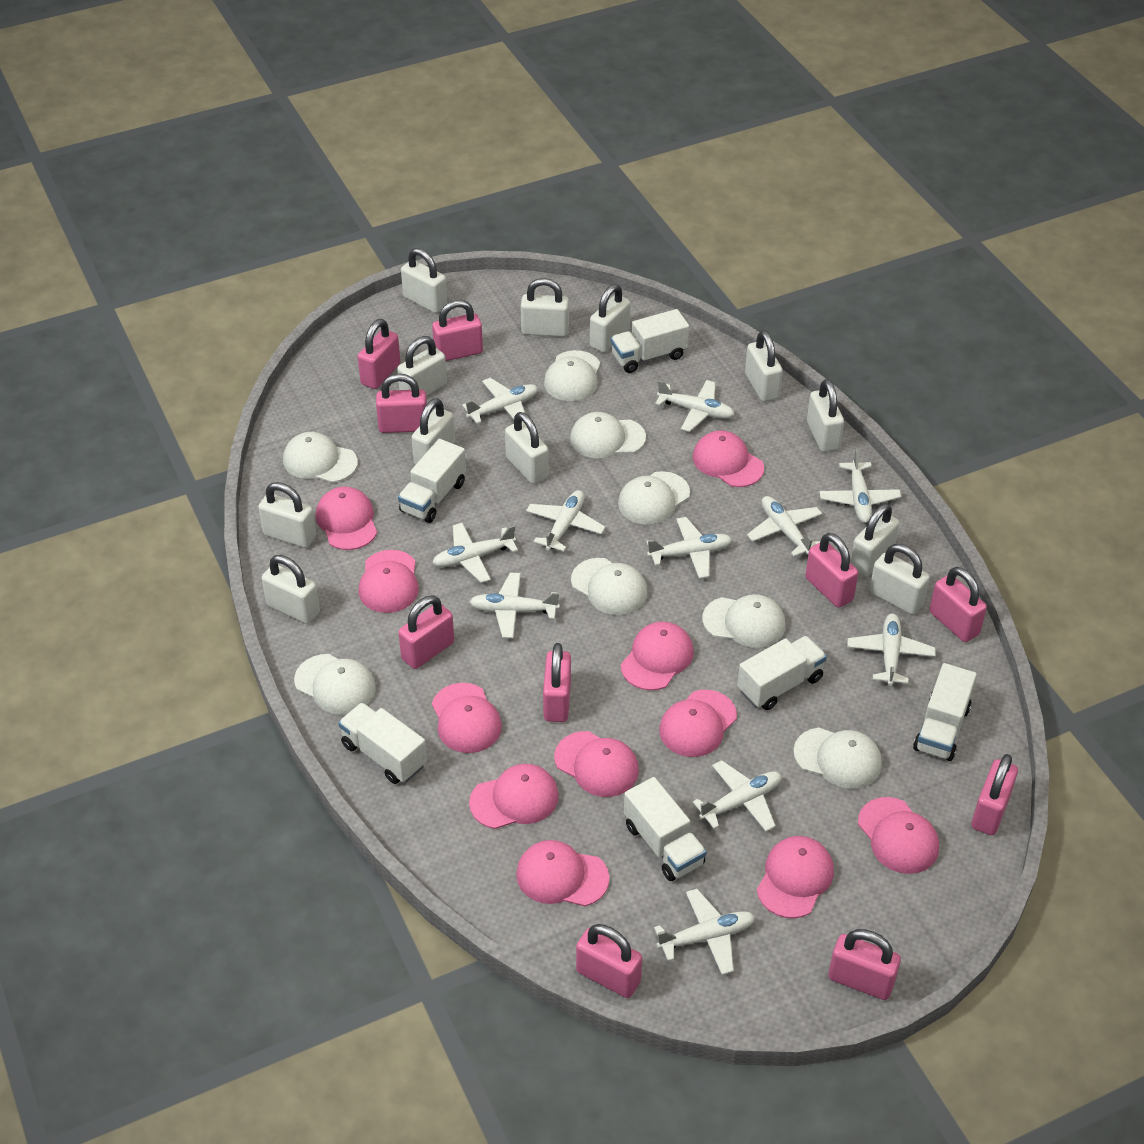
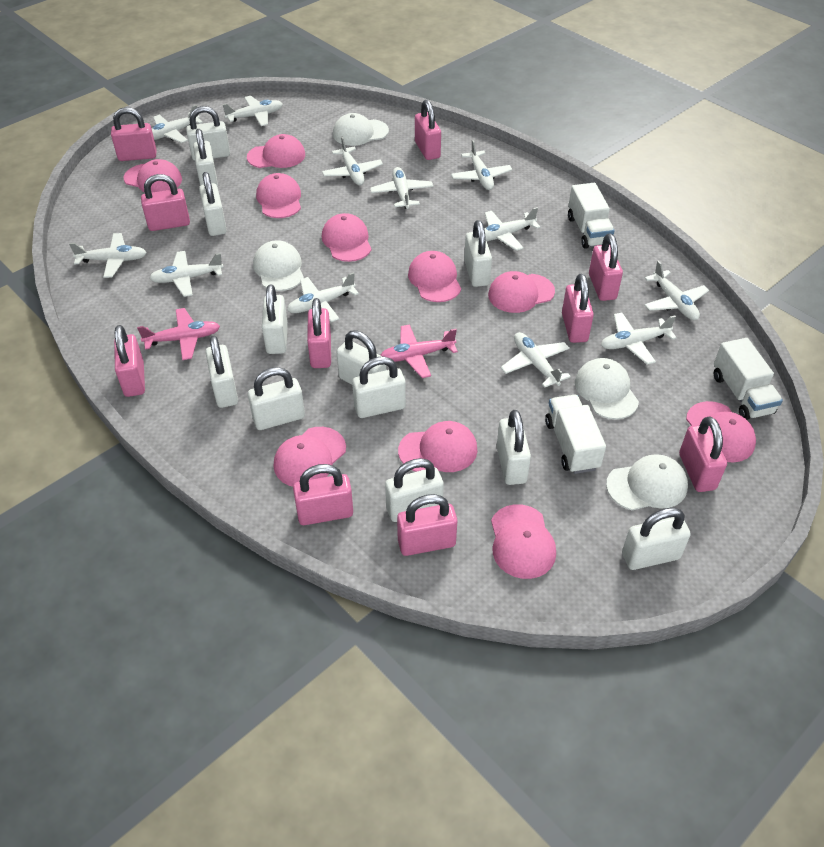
pink cap: [316,487,377,550] [358,550,419,613] [432,683,502,753] [469,764,559,829] [516,840,609,906] [554,731,639,797] [621,622,694,691] [659,690,737,757] [693,430,764,487] [757,836,834,918] [858,797,939,874] = 11 -> [124,159,182,193] [247,134,305,168] [256,173,301,218] [274,427,346,487] [322,213,372,262] [398,421,478,472] [408,251,461,302] [488,271,555,313] [491,504,556,579] [686,401,756,462] = 10
pink plane: none = 0 -> [137,308,220,360] [380,324,458,378] = 2
white cap: [283,432,358,483] [294,654,376,715] [544,350,600,401] [570,412,646,458] [571,558,647,615] [618,471,690,525] [702,594,785,648] [793,728,882,789] = 8 -> [253,240,304,291] [333,113,389,146] [575,358,639,420] [606,454,688,510] = 4
white plane: [432,523,518,583] [462,378,538,424] [469,573,560,638] [526,490,605,551] [646,517,732,579] [654,889,755,975] [655,380,735,432] [693,760,781,831] [747,496,822,557] [819,449,901,523] [847,613,936,686] = 11 -> [69,233,147,278] [150,251,224,297] [152,105,203,143] [222,96,283,126] [287,272,359,322] [322,136,383,185] [370,167,433,209] [451,140,512,190] [484,207,541,251] [501,332,571,388] [601,312,676,365] [644,260,709,320] = 12
white truck: [338,703,427,784] [398,439,466,523] [611,309,689,373] [624,777,707,881] [737,636,827,710] [913,663,977,761] = 6 -> [545,394,606,474] [568,183,615,249] [714,338,783,420] = 3

